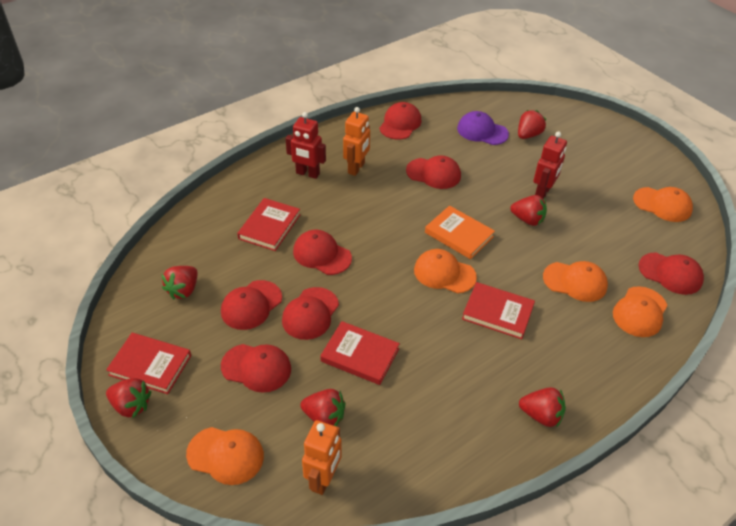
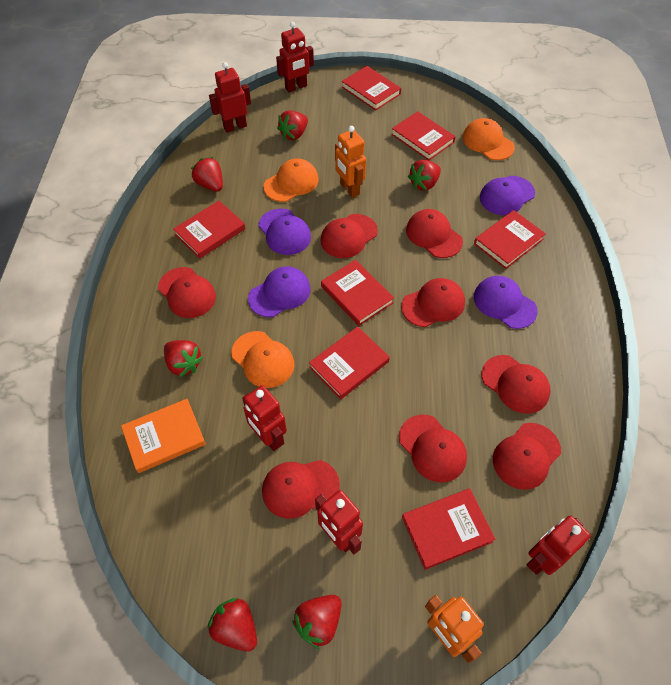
orange cap: [186,427,264,485] [414,249,477,293] [543,261,608,302] [613,286,668,337] [633,187,693,222] = 5 -> [231,331,295,388] [263,158,319,202] [462,118,515,160] = 3
purple cap: [457,111,509,145] = 1 -> [248,266,311,317] [259,208,311,255] [474,276,538,329] [480,176,535,215] = 4
red book: [106,333,191,394] [237,198,300,251] [320,321,400,385] [462,282,535,339] = 4 -> [173,201,245,259] [309,326,390,399] [321,260,394,326] [342,66,401,110] [391,111,456,160] [402,488,495,570] [474,210,546,269] = 7
red cap: [221,280,282,330] [221,344,291,393] [282,287,339,340] [293,230,352,275] [379,102,422,140] [406,155,461,189] [639,253,704,295] = 7 -> [158,267,216,318] [262,460,340,519] [321,214,378,258] [399,415,467,482] [401,278,465,327] [406,209,463,258] [481,355,551,414] [493,423,561,490] = 8
red robot: [286,112,326,179] [533,131,567,199] = 2 -> [209,62,251,133] [242,385,287,451] [276,22,314,92] [315,490,363,554] [527,515,591,575] = 5

